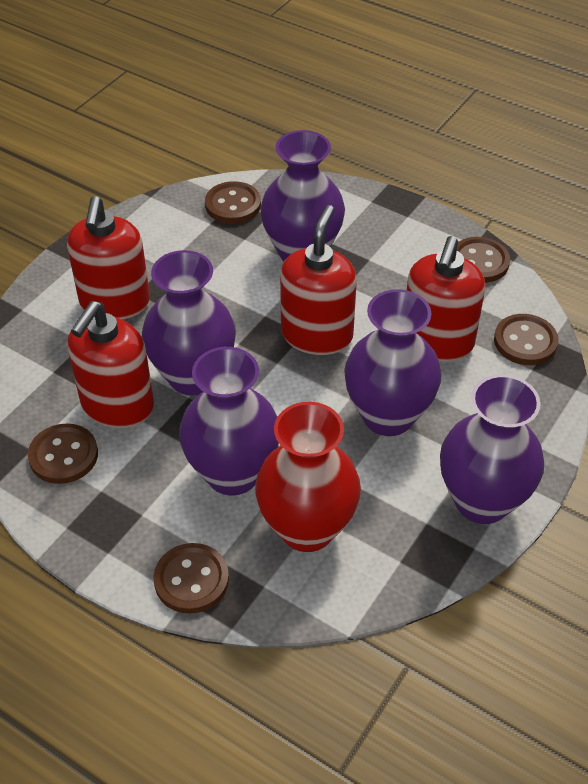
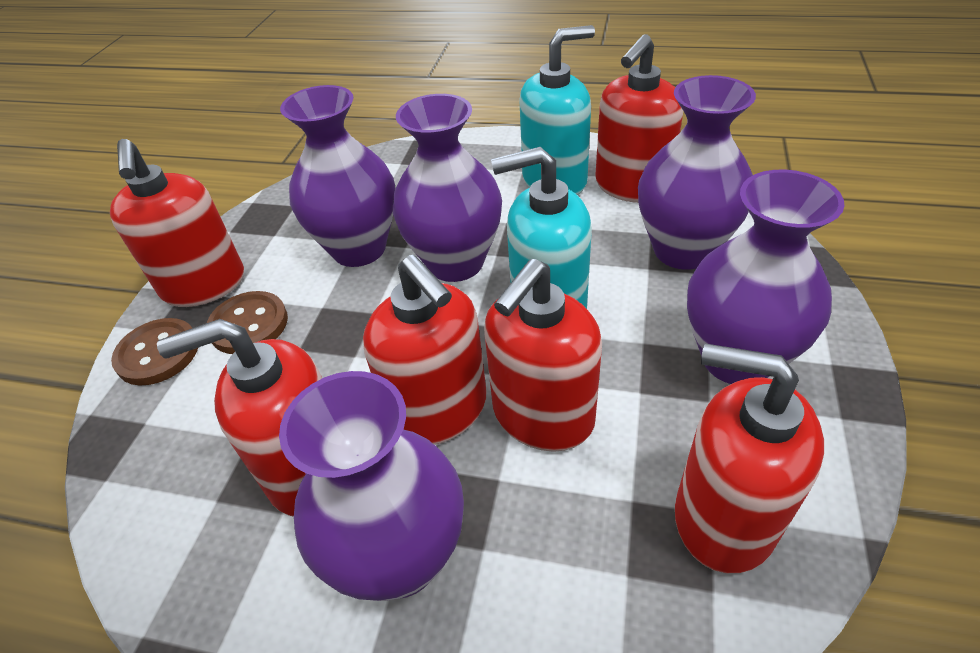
brown button: [28,423,98,484] [153,543,229,614] [205,181,261,224] [457,237,510,283] [494,314,559,365] = 5 -> [111,318,198,386] [207,291,288,354] = 2
red soap dispenser: [67,196,150,320] [67,301,154,428] [280,205,357,355] [407,236,485,362] = 4 -> [110,139,244,307] [157,319,322,516] [363,255,486,445] [484,259,602,452] [595,34,683,203] [675,344,824,573] = 6
red vase: [255,402,361,552] = 1 -> none = 0
turquoise soap dispenser: none = 0 -> [491,147,592,309] [519,25,595,195] = 2

